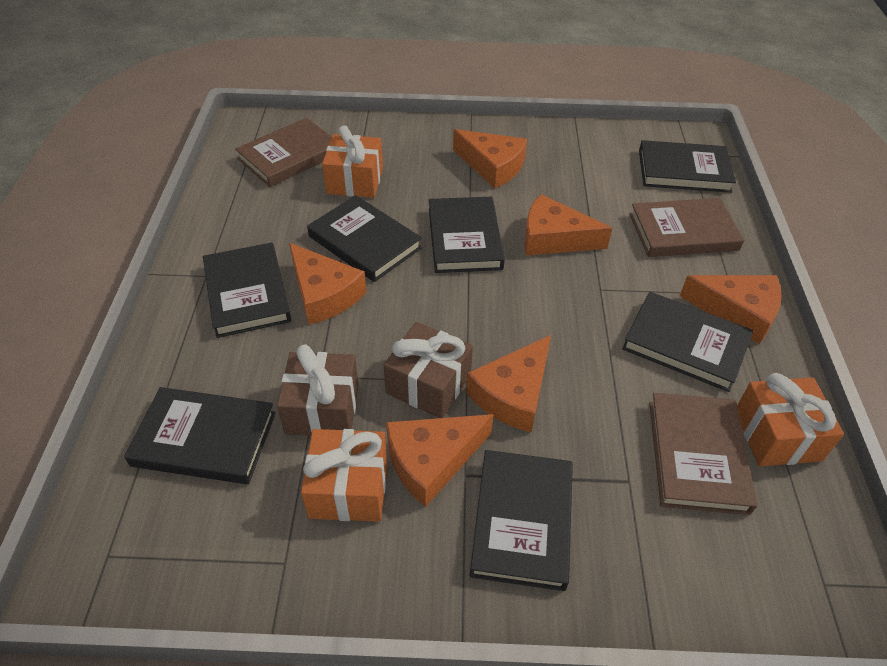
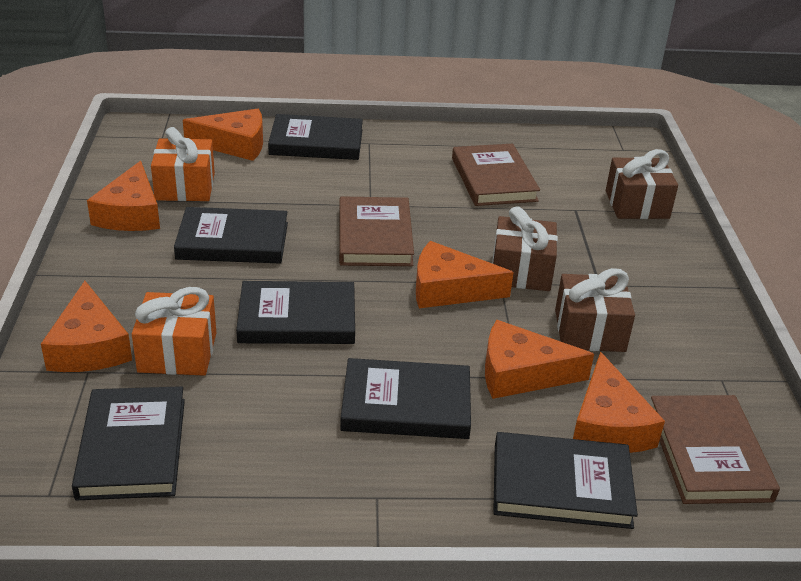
black book: [124,387,276,484] [203,243,291,338] [307,195,422,282] [429,197,505,273] [470,450,573,591] [622,292,753,392] [639,140,736,193] = 7 -> [72,386,185,501] [174,207,288,264] [236,281,355,344] [268,114,363,160] [340,358,471,439] [493,432,638,529] = 6
brown gift: [277,344,359,436] [384,322,473,418] = 2 -> [492,206,558,291] [555,268,635,352] [606,149,678,219] = 3
orange gift: [301,429,387,522] [322,125,383,198] [737,373,844,466] = 3 -> [132,287,216,376] [151,127,215,201] = 2

